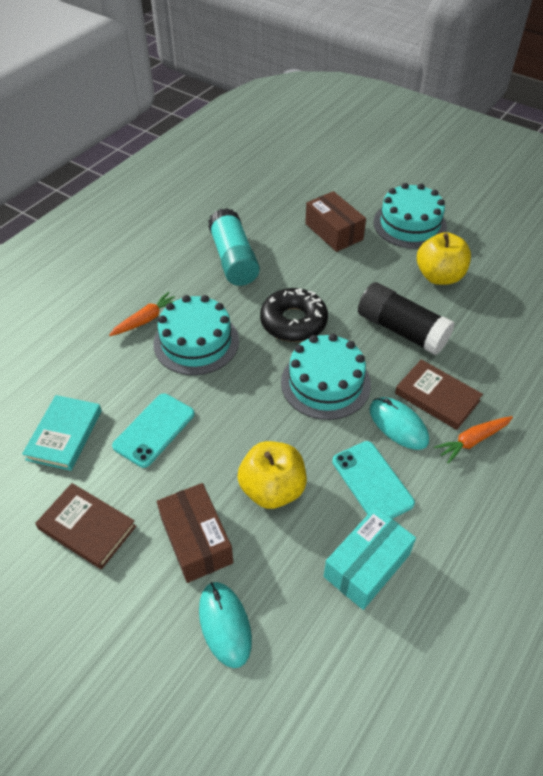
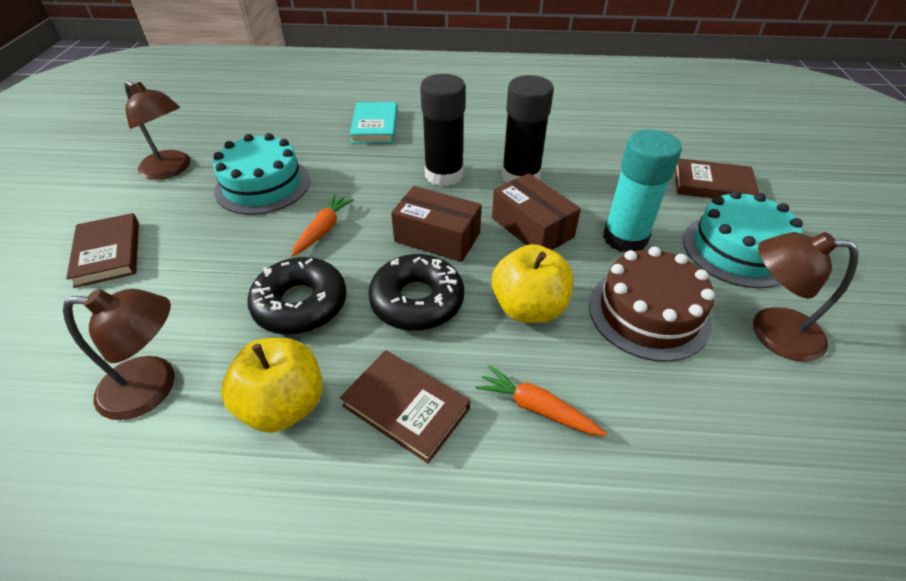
black donut: [260,288,328,342] = 1 -> [247,257,347,335] [368,254,464,331] = 2
black glue stick: [358,282,455,355] = 1 -> [420,74,466,186] [502,75,554,183] = 2
brown book: [35,483,136,569] [395,359,483,430] = 2 -> [66,213,139,288] [340,350,470,464] [675,158,759,198] = 3
brown cake: none = 0 -> [589,247,715,362] = 1
brown lamp: none = 0 -> [63,289,175,420] [124,80,191,180] [753,232,859,362] = 3
turquoise box: [324,507,416,610] = 1 -> none = 0
turquoise cake: [153,295,239,375] [281,334,371,420] [373,183,447,249] = 3 -> [213,133,310,215] [683,190,803,288] = 2
turquoise mouse: [199,582,252,668] [369,397,429,450] = 2 -> none = 0
turquoise phone: [112,393,195,468] [332,441,415,519] = 2 -> none = 0

